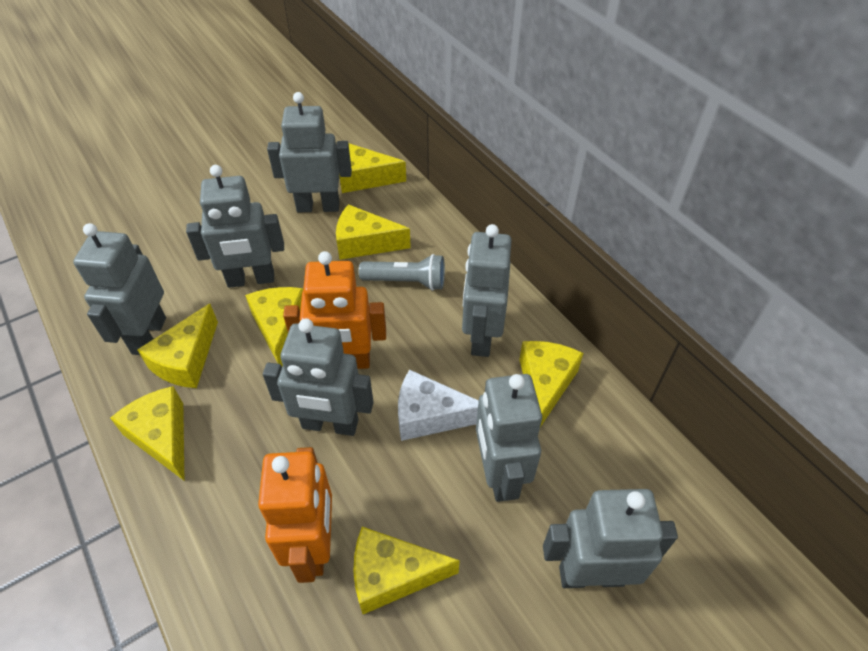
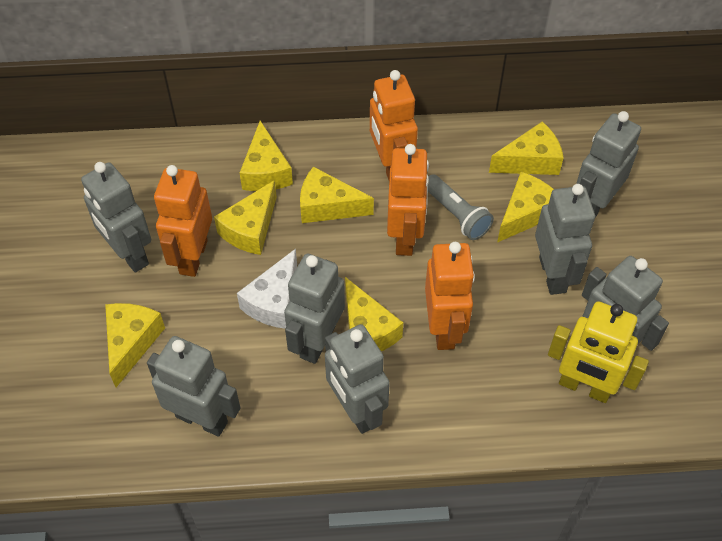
orange robot: [258,447,332,583] [283,251,386,369] = 2 -> [154,165,212,277] [370,70,418,180] [387,144,429,256] [425,242,475,350] = 4
yellow robot: none = 0 -> [548,301,649,403] = 1

